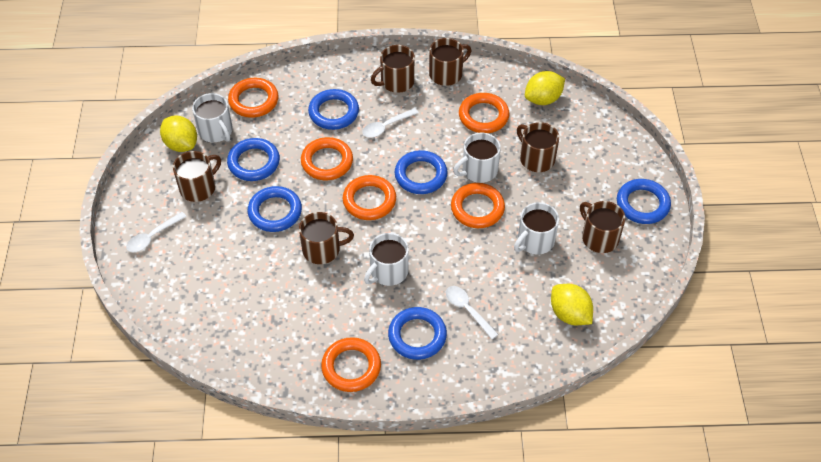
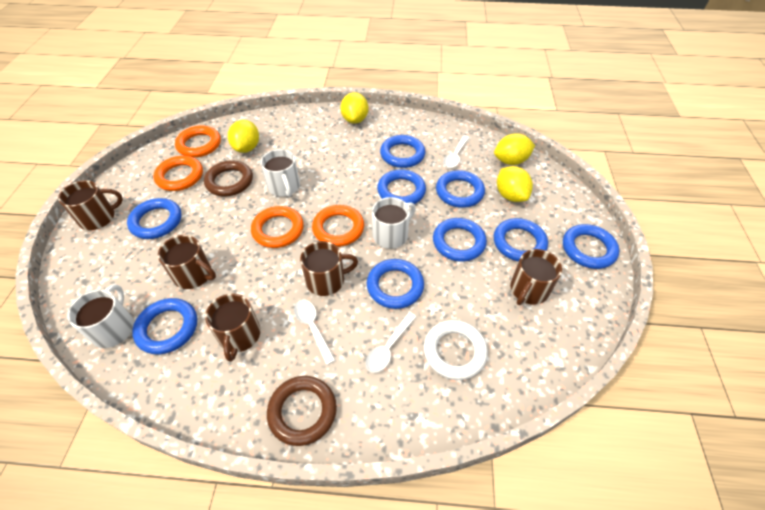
blue ring: [227,138,280,181] [248,186,302,232] [308,89,359,130] [388,307,447,360] [395,150,447,194] [617,179,671,224] = 6 -> [127,198,181,239] [132,298,197,355] [367,259,424,309] [377,169,426,204] [380,135,425,168] [433,218,487,262] [436,170,485,208] [494,218,548,262] [563,224,619,269] = 9
brown mug: [173,151,221,202] [299,212,354,264] [371,45,415,93] [429,38,471,86] [517,122,559,172] [580,201,625,253] = 6 -> [58,180,123,230] [158,235,216,289] [205,294,260,362] [300,241,358,296] [510,249,562,305] = 5
brown ring: none = 0 -> [204,160,253,196] [267,376,337,446] = 2
orange ring: [228,78,278,118] [301,137,353,180] [321,337,381,392] [343,175,396,220] [451,183,505,228] [459,93,510,133] = 6 -> [153,156,203,191] [175,126,221,157] [251,206,304,248] [312,205,364,247] = 4
white mug: [192,93,233,142] [364,233,409,286] [453,133,501,183] [514,202,559,254] = 4 -> [67,284,134,348] [260,149,300,197] [372,197,416,249] = 3
white ring: none = 0 -> [424,320,488,380] = 1
yellow lemon: [160,115,197,152] [525,71,565,105] [551,284,593,325] = 3 -> [228,120,259,153] [340,92,368,124] [494,133,535,165] [497,166,533,202] = 4

